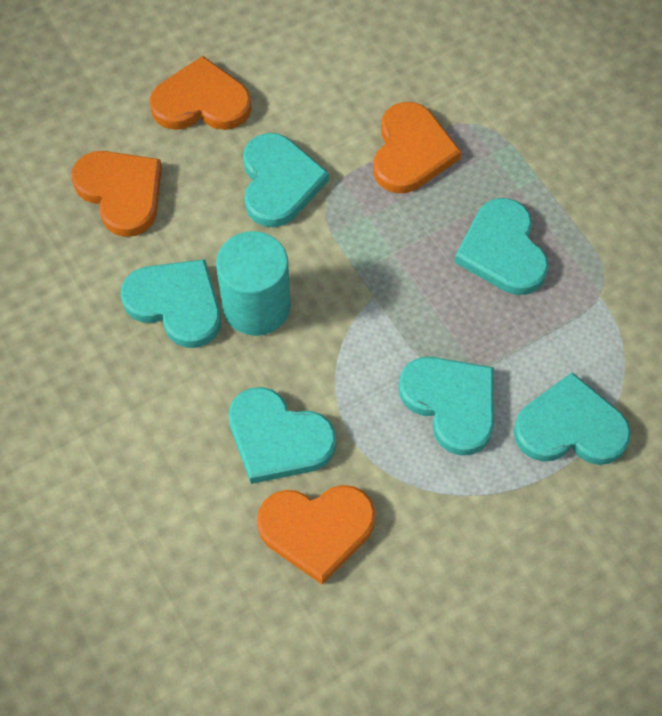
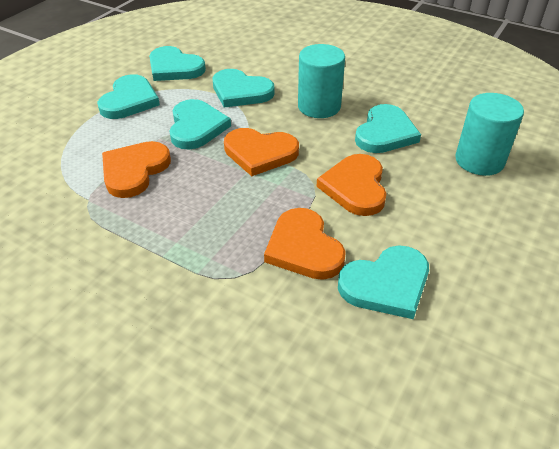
turquoise cylinder: [216,231,291,336] = 1 -> [298,44,345,118] [455,93,524,176] = 2

